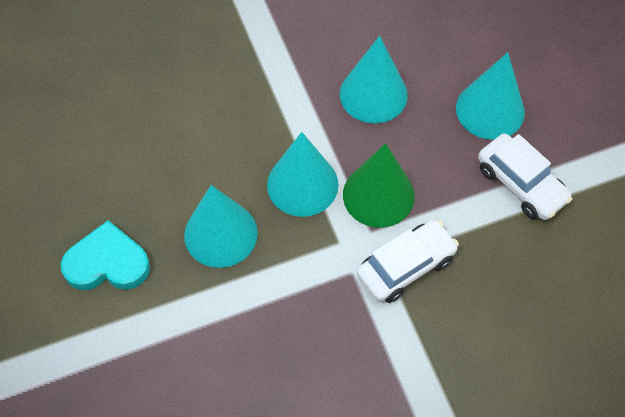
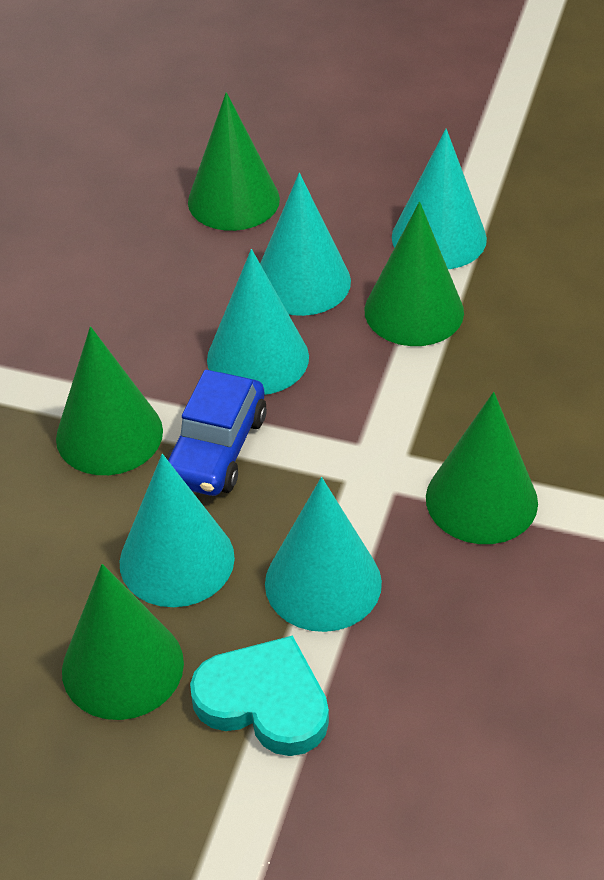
blue car: none = 0 -> [166,370,267,496] = 1
green cone: [343,143,415,228] = 1 -> [56,326,163,475] [62,564,184,720] [188,92,280,231] [365,202,464,346] [426,392,538,544] = 5
turquoise cone: [184,185,258,268] [267,132,339,217] [340,36,408,123] [456,52,525,140] = 4 -> [120,454,235,607] [207,249,309,395] [260,173,351,316] [265,477,382,632] [392,129,487,269] = 5
white car: [357,220,459,303] [478,134,573,220] = 2 -> none = 0

